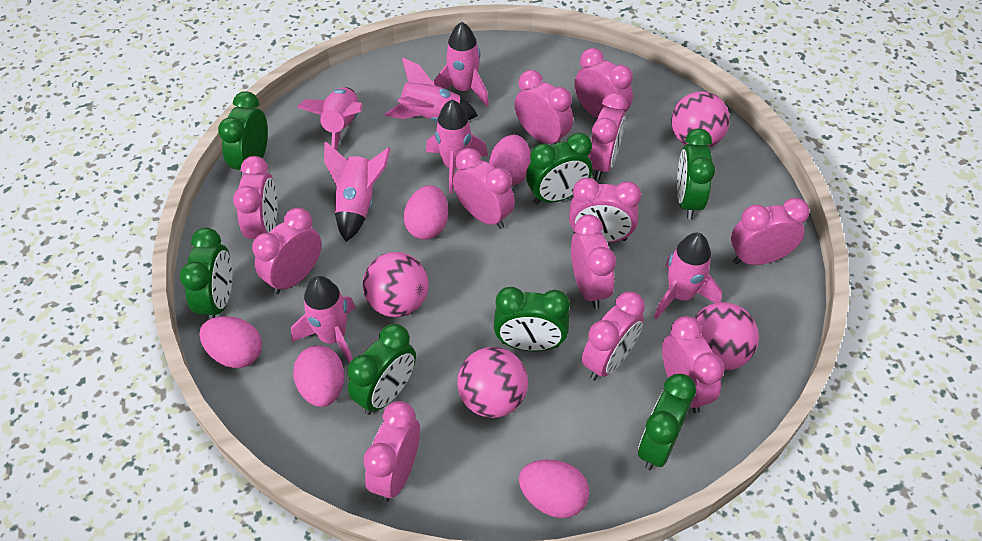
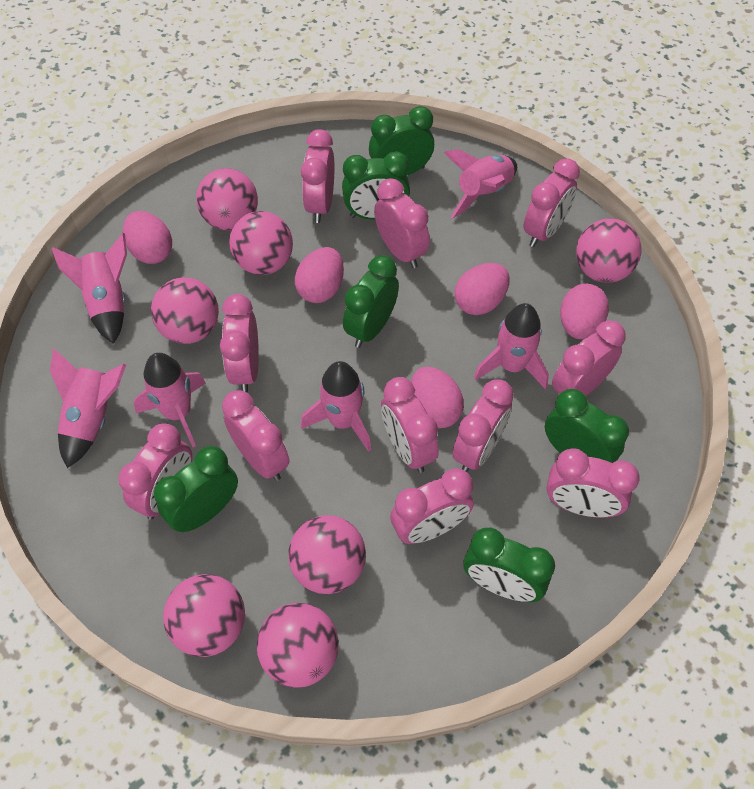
green clock: [179,228,232,319] [218,91,268,178] [348,324,416,415] [494,287,570,351] [526,133,592,205] [638,374,696,470] [677,129,715,219] = 7 -> [154,446,238,532] [342,151,410,219] [343,255,399,348] [369,106,434,175] [463,528,555,602] [545,389,629,463] = 6
pink ball: [363,252,429,317] [457,347,528,418] [671,91,730,148] [694,302,759,371] = 4 -> [151,278,219,344] [163,574,245,657] [196,168,258,231] [229,211,293,275] [257,603,339,688] [288,515,366,594] [576,219,642,283] = 7
pink clock: [233,156,277,239] [252,208,321,294] [363,401,420,502] [453,148,515,229] [514,70,573,144] [569,178,641,243] [571,215,616,309] [575,48,633,118] [582,291,645,381] [588,92,627,180] [662,316,725,413] [731,198,810,265] = 12 -> [118,423,192,520] [220,294,259,392] [222,390,290,481] [301,129,334,223] [374,178,430,268] [381,377,439,473] [390,469,474,544] [452,379,514,472] [524,158,580,247] [546,448,639,518] [552,320,626,396] = 11
pink rocket: [291,276,356,363] [297,87,363,151] [324,141,391,242] [385,57,478,122] [426,100,488,193] [433,22,489,106] [654,233,722,320] = 7 -> [50,348,126,468] [52,233,127,344] [134,353,206,448] [301,361,372,452] [444,149,517,218] [474,303,549,390] = 6

